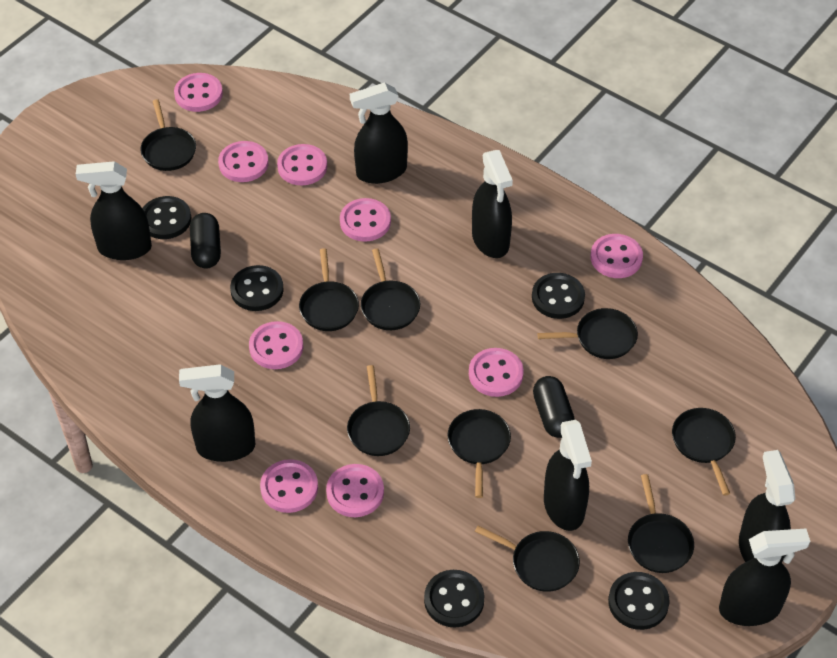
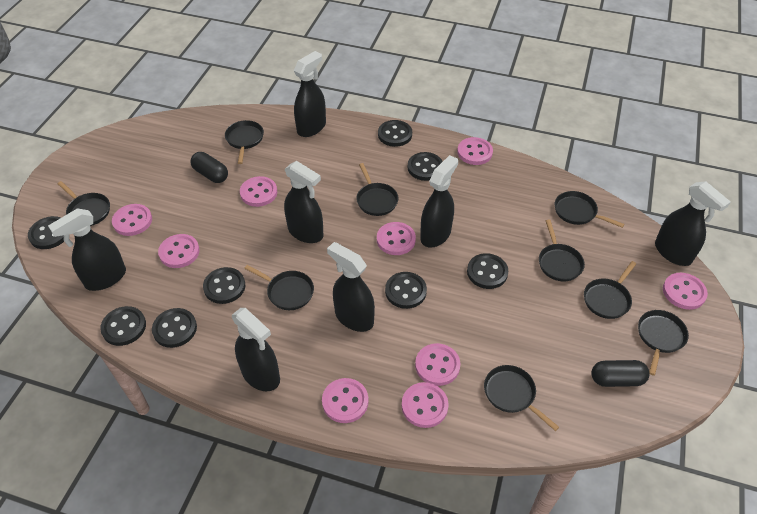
black button: [142,196,192,239] [230,265,284,311] [424,570,484,628] [532,273,585,319] [608,572,670,630] = 5 -> [28,216,64,249] [100,306,146,346] [152,308,197,348] [203,267,245,304] [378,120,412,147] [385,272,427,309] [408,152,443,181] [467,253,508,289] = 8

